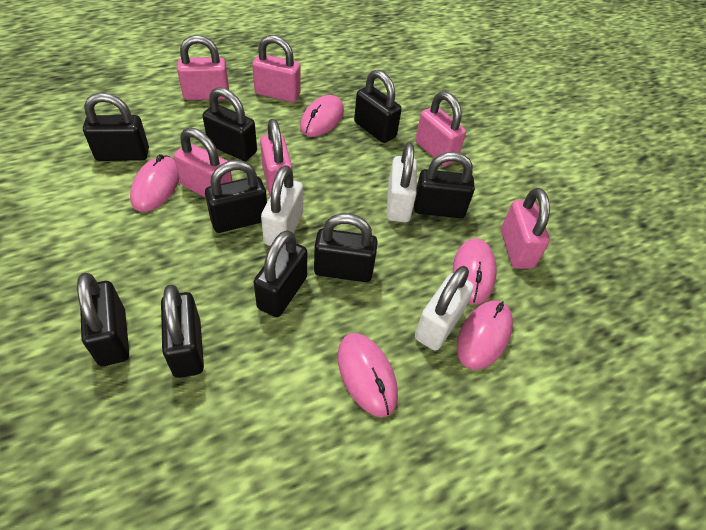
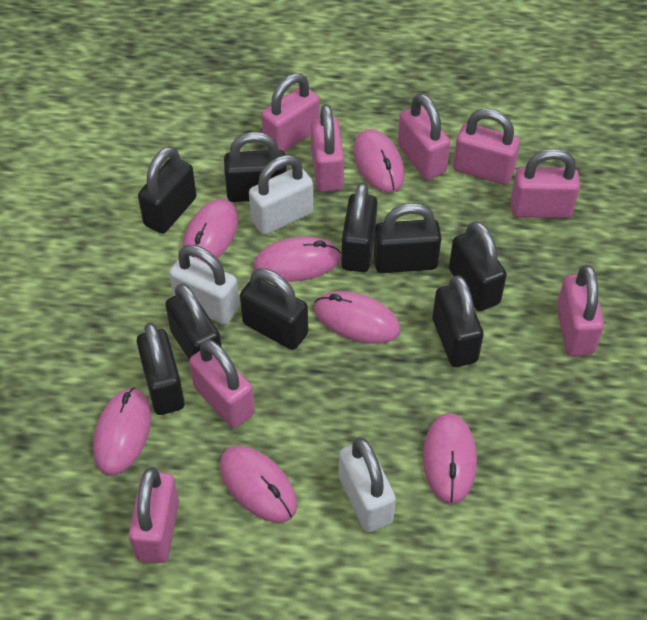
pink mouse: [130,154,179,212] [300,95,344,137] [338,333,398,417] [453,238,497,304] [457,300,513,370] = 5 -> [93,387,151,475] [183,199,238,262] [220,446,297,523] [253,236,341,282] [314,291,401,344] [353,129,404,193] [423,413,477,504] = 7
pink padlock: [174,127,232,198] [177,35,229,100] [252,35,301,102] [260,119,292,196] [415,91,466,166] [501,188,550,269] = 6 -> [129,467,179,563] [189,339,255,428] [261,73,319,153] [311,104,344,192] [398,93,450,180] [453,109,520,185] [511,149,580,218] [557,265,604,356] = 8

